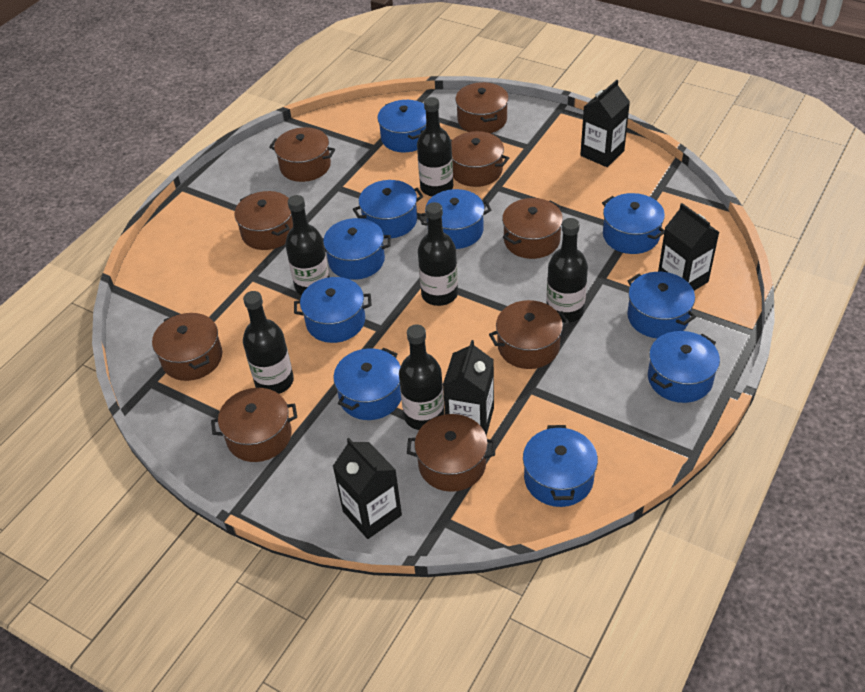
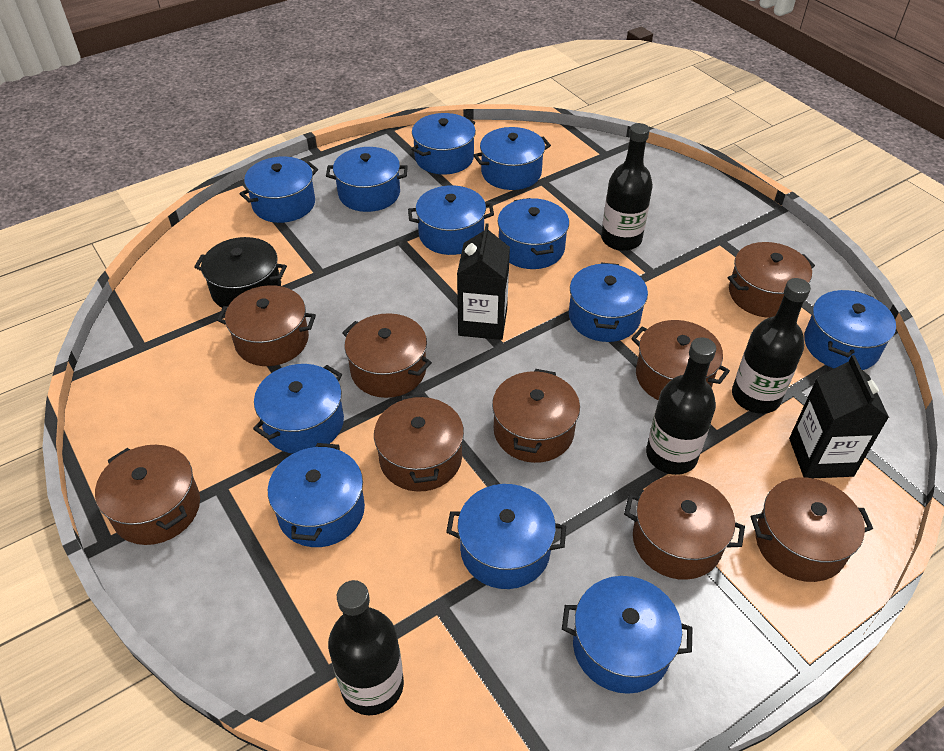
black bottle: [243,291,294,394] [285,195,330,295] [399,325,444,430] [417,97,453,197] [418,202,458,306] [546,218,588,323] = 6 -> [328,580,404,715] [601,123,653,251] [646,337,716,475] [732,278,811,414] = 4
black carton: [333,438,402,539] [443,340,494,436] [580,80,630,167] [658,203,719,291] = 4 -> [457,223,510,340] [789,355,889,478] = 2
black pot: none = 0 -> [194,237,287,308] = 1
blue pot: [294,277,372,343] [323,218,391,280] [333,348,401,420] [353,180,423,238] [377,100,426,152] [419,189,491,249] [523,425,598,507] [602,193,665,254] [627,272,696,338] [648,331,720,403] = 10 -> [240,157,318,223] [253,364,344,454] [268,443,365,547] [326,147,408,212] [408,186,494,255] [411,113,476,175] [446,484,566,589] [473,127,551,190] [498,198,569,269] [562,576,692,694] [569,263,648,342] [804,290,896,370] = 12

